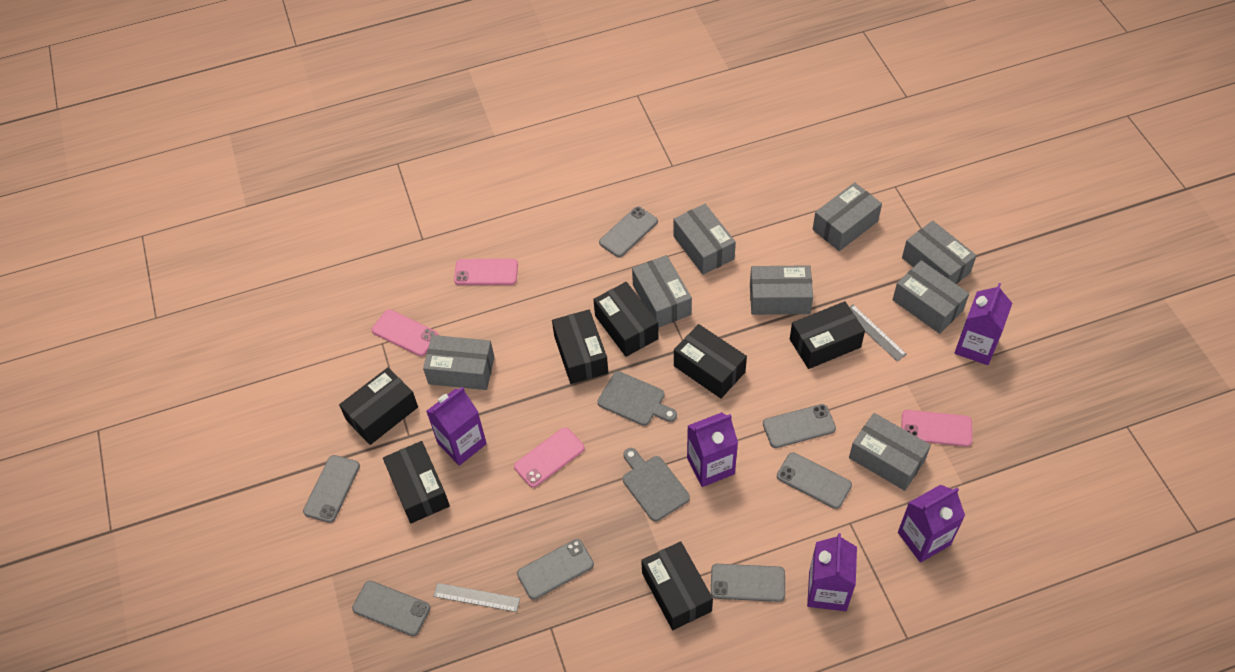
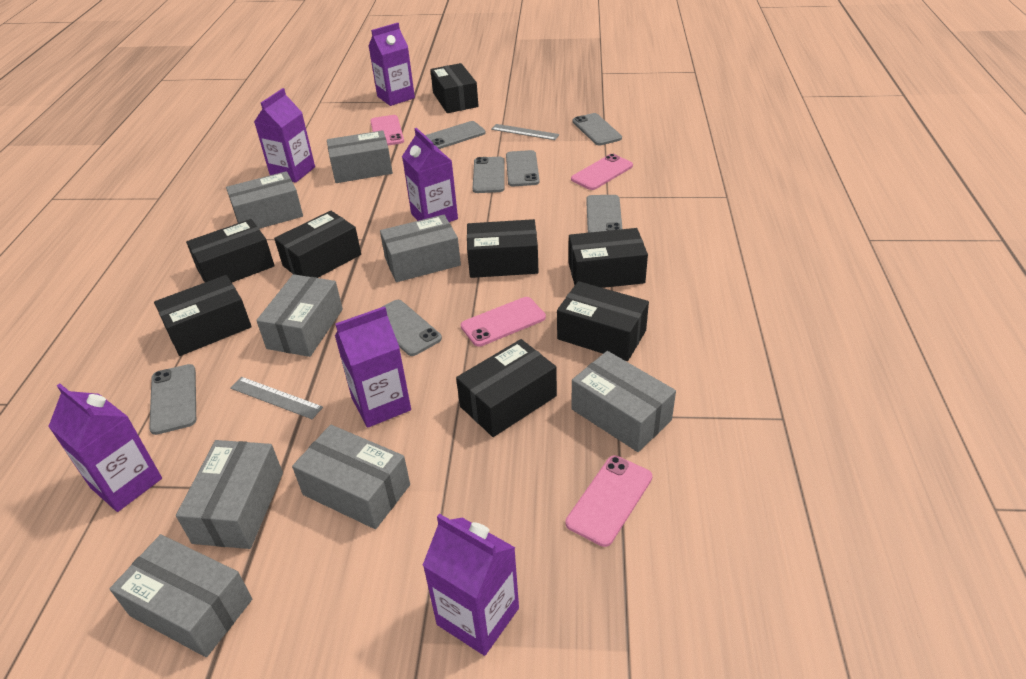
black box: [339,368,418,445] [383,441,450,524] [552,310,608,384] [593,282,659,357] [641,541,713,630] [674,324,747,399] [790,301,865,369] = 7 -> [154,275,252,356] [186,219,275,283] [274,211,361,278] [430,63,479,113] [456,339,557,437] [467,219,539,278] [557,281,649,361] [569,228,648,288] = 8
grey cutting board: [598,371,677,426] [623,448,690,521] = 2 -> none = 0
purple carton: [426,387,487,466] [687,412,738,487] [807,533,857,611] [898,485,965,563] [955,283,1012,365] = 5 -> [48,383,162,512] [254,88,315,183] [335,306,411,428] [369,23,415,106] [402,128,458,222] [423,514,519,656] = 6

